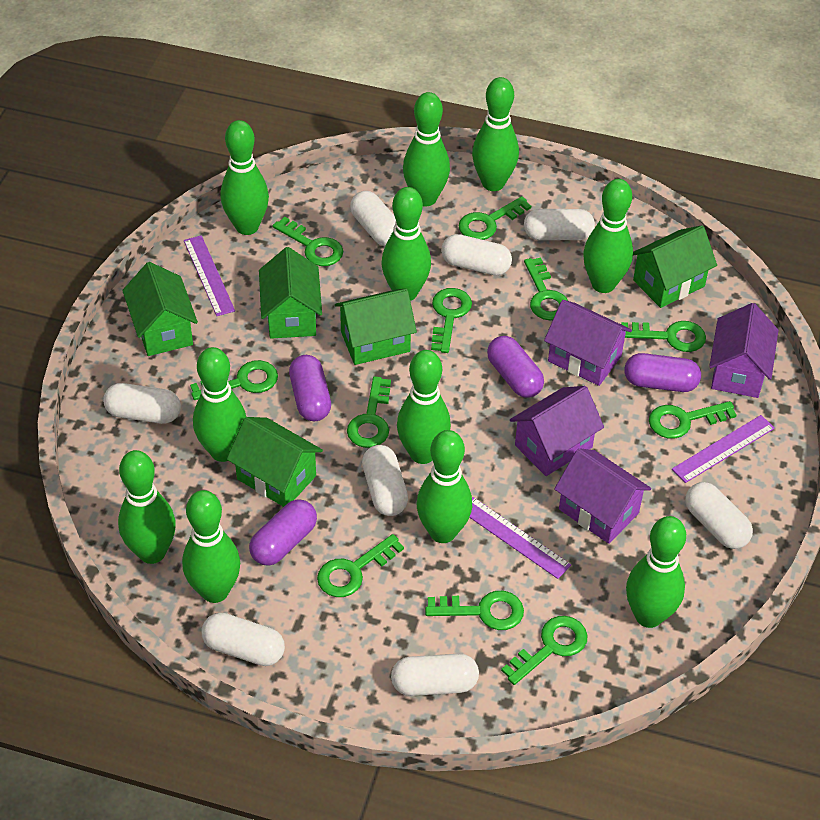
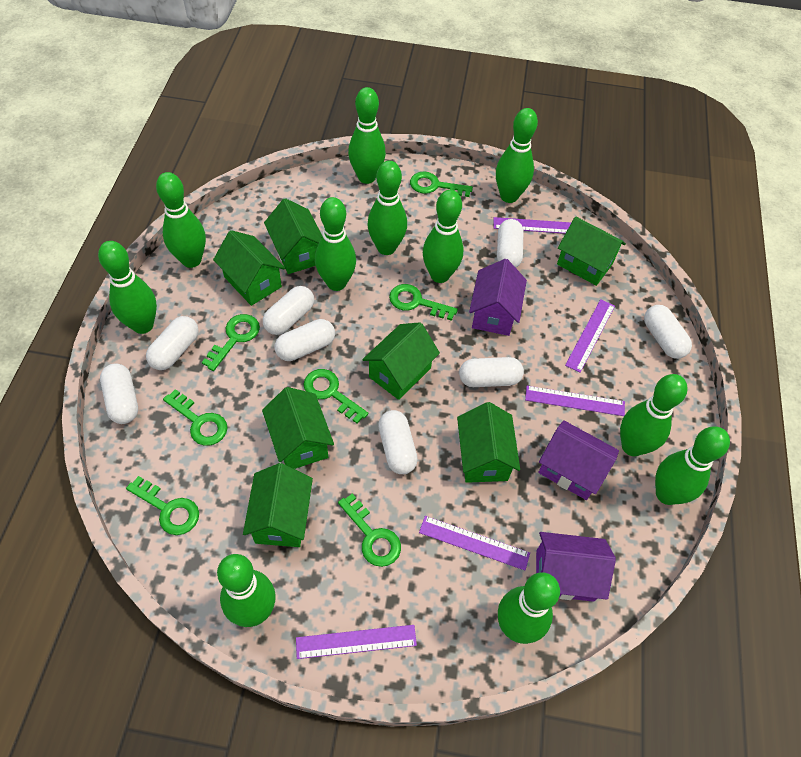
green house: [122,262,198,356] [227,417,323,507] [259,247,322,339] [335,289,417,365] [633,225,717,308] = 5 -> [213,230,285,306] [243,463,313,547] [262,387,334,469] [264,198,322,274] [362,322,440,400] [457,402,520,483] [557,216,626,286] = 7
green key: [190,360,278,400] [273,217,343,266] [317,534,404,597] [347,376,391,448] [425,591,524,630] [431,288,472,353] [458,196,531,240] [501,616,587,685] [524,257,568,320] [621,321,706,352] [649,401,737,439] = 11 -> [126,476,199,535] [163,389,228,446] [202,314,260,371] [304,369,368,423] [338,494,401,567] [389,284,458,321] [410,172,473,197] = 7
purple capsule: [249,499,317,566] [289,355,331,421] [487,336,544,398] [624,353,701,392] = 4 -> none = 0
purple house: [510,386,604,476] [544,300,632,386] [554,448,651,544] [709,303,779,398] = 4 -> [469,259,527,336] [536,532,616,602] [538,420,619,500] = 3
purple ruler: [184,235,235,316] [469,497,571,579] [672,415,775,483] = 3 -> [296,625,417,659] [419,516,530,570] [494,217,571,234] [525,386,625,416] [565,299,615,373] = 5

